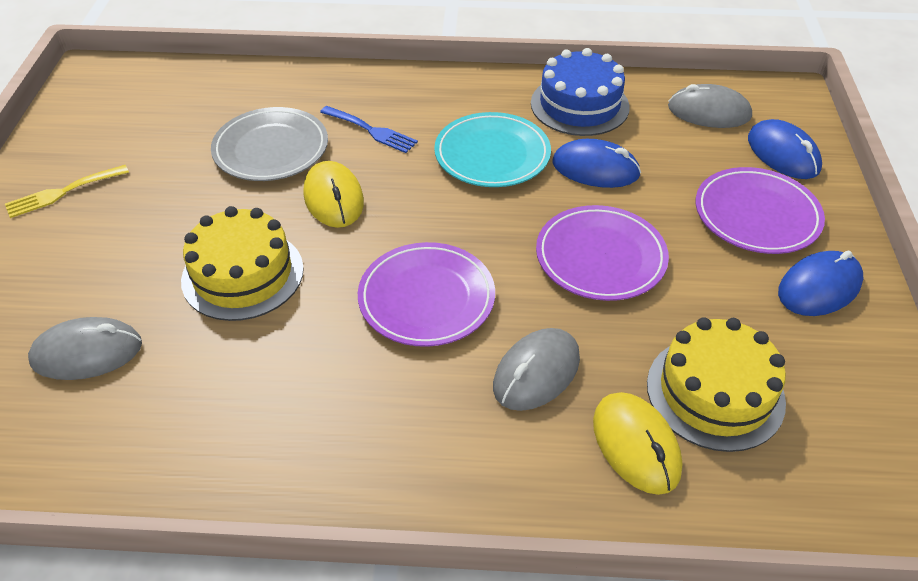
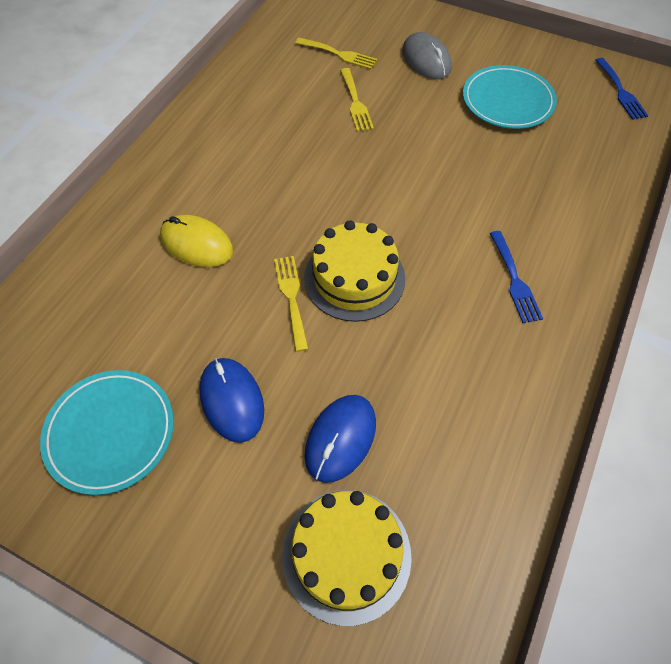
blue cake: [531,48,630,136] = 1 -> none = 0
blue fork: [320,106,418,153] = 1 -> [490,231,543,323] [595,58,648,120] = 2
blue mouse: [553,139,641,188] [748,119,822,179] [778,251,863,316] = 3 -> [199,358,264,443] [305,395,376,483] = 2
grey mouse: [28,317,142,380] [493,328,580,411] [668,84,752,128] = 3 -> [402,32,452,79] = 1
grey plate: [211,107,328,181] = 1 -> none = 0
purple plate: [358,242,495,347] [536,205,669,301] [696,167,825,254] = 3 -> none = 0
turquoise plate: [434,112,551,187] = 1 -> [40,370,174,495] [463,65,557,129] = 2
yellow fork: [5,165,129,218] = 1 -> [274,256,308,352] [295,38,377,69] [340,68,374,132] = 3
yellow mouse: [304,161,364,228] [593,392,682,495] = 2 -> [160,215,233,267] = 1

